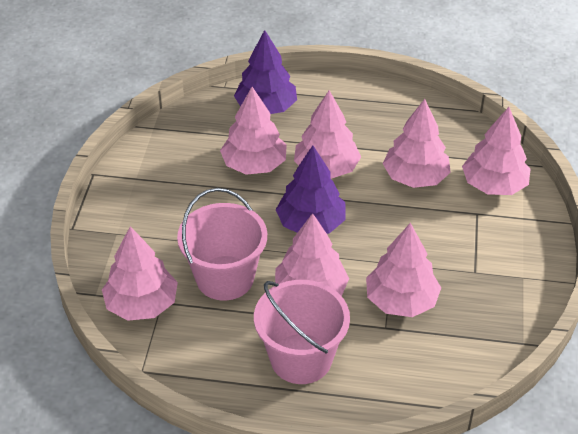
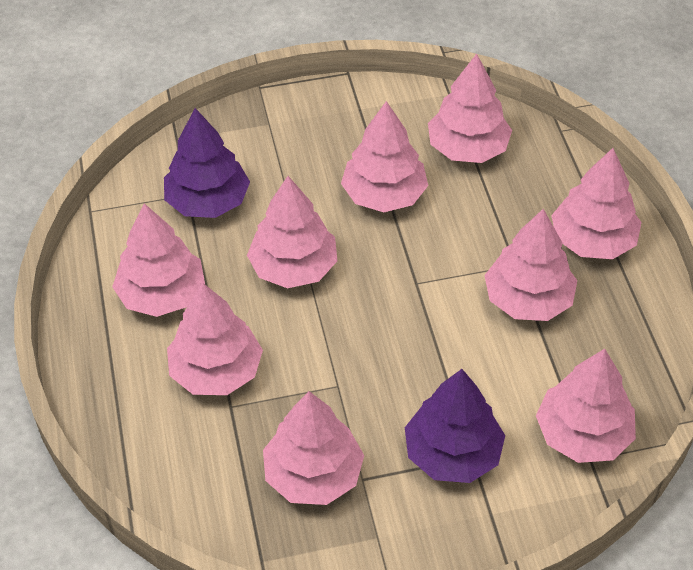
pink bucket: [177,188,267,300] [254,280,350,384] = 2 -> none = 0
pink tree: [102,226,178,321] [220,87,287,175] [275,213,349,296] [294,90,361,179] [366,223,441,317] [382,99,451,188] [462,107,530,195] = 7 -> [112,203,205,317] [167,283,263,395] [247,176,337,288] [263,391,364,505] [341,101,428,212] [428,54,512,163] [484,209,577,321] [536,349,636,463] [551,148,642,259] = 9

